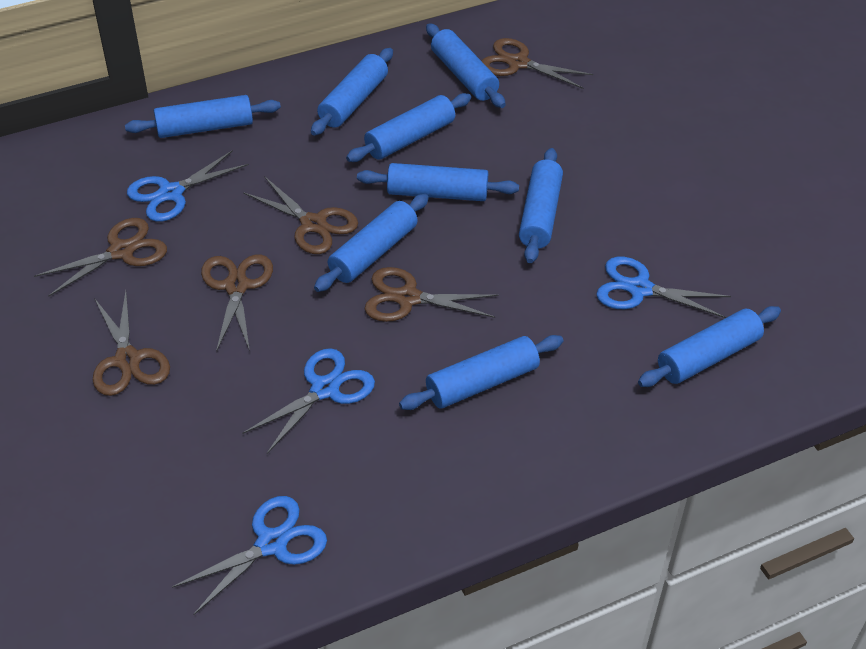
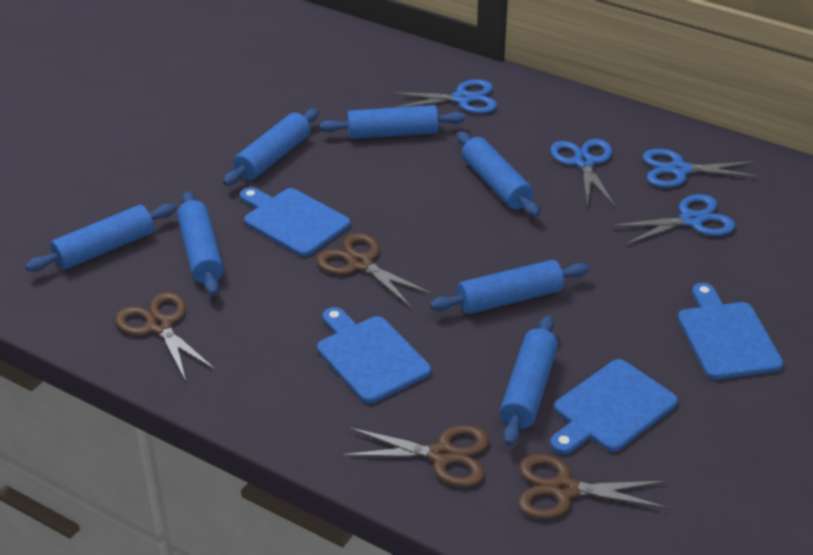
blue cutting board: none = 0 -> [240,187,350,257] [317,307,431,404] [550,359,678,454] [678,283,784,380] = 4
blue rolling pin: [125,95,281,138] [311,48,393,136] [314,194,429,292] [346,93,471,162] [357,163,519,201] [399,335,564,410] [426,23,506,108] [519,148,563,263] [638,306,781,387] = 9 -> [25,203,176,272] [177,191,224,296] [223,108,319,186] [320,105,466,139] [430,260,589,314] [457,131,540,217] [500,315,558,446] = 7
brown scissors: [34,218,167,297] [93,291,170,396] [201,255,273,352] [243,176,358,254] [365,267,499,322] [482,38,593,89] = 6 -> [115,292,216,381] [317,233,433,308] [342,425,489,487] [518,454,668,519] = 4

